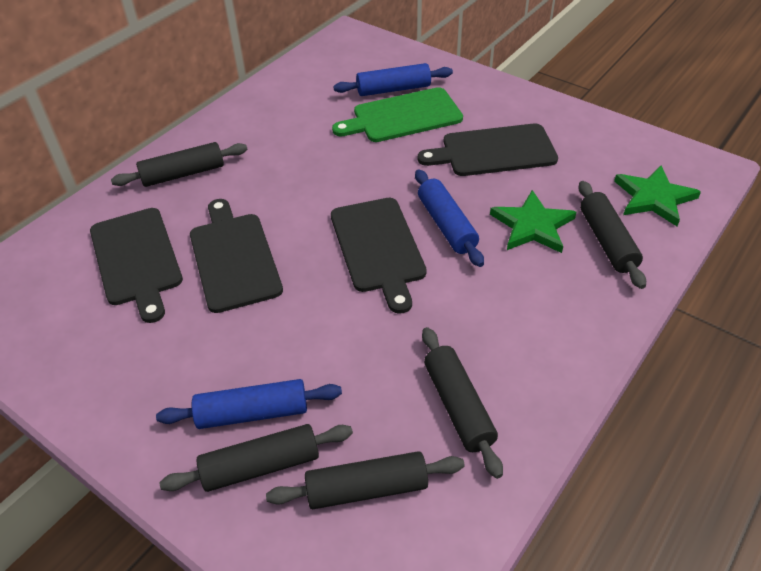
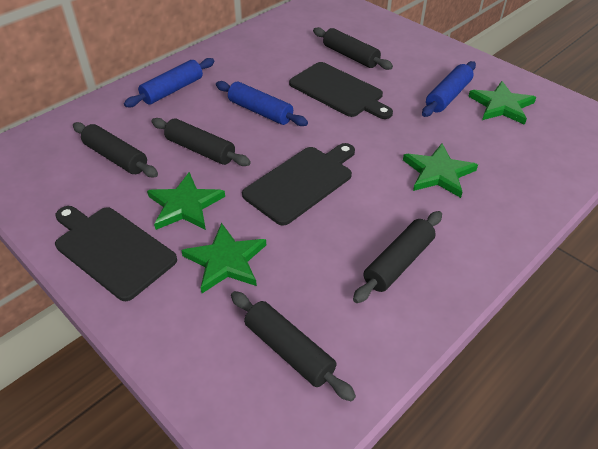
black cutting board: [90,208,183,323] [190,199,283,313] [331,198,427,314] [418,123,558,176] = 4 -> [55,206,177,301] [242,143,355,226] [289,62,393,119] = 3
green cutting board: [332,87,463,142] = 1 -> none = 0
green star: [490,190,576,253] [614,165,701,226] = 2 -> [147,172,225,230] [181,223,266,293] [403,144,478,198] [468,81,536,125] = 4

